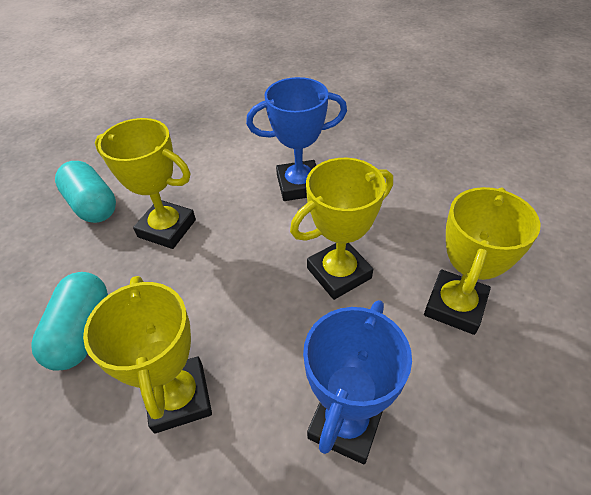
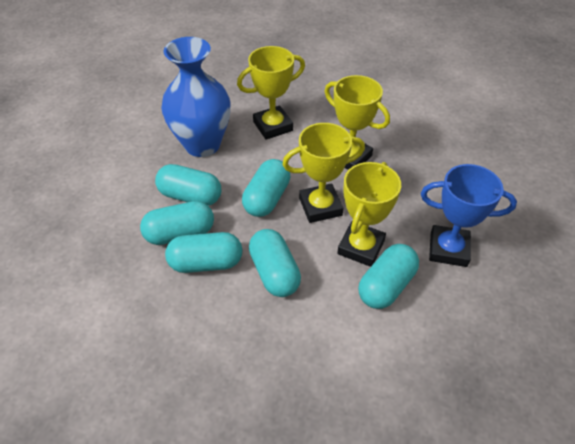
blue trophy: [246,77,347,201] [303,300,412,464] = 2 -> [421,164,517,267] = 1
blue vase: none = 0 -> [161,37,231,157] = 1
turquoise capsule: [31,272,108,371] [55,161,116,223] = 2 -> [140,201,214,245] [155,164,222,206] [165,232,243,273] [242,159,290,217] [249,229,301,297] [358,244,419,309] = 6

